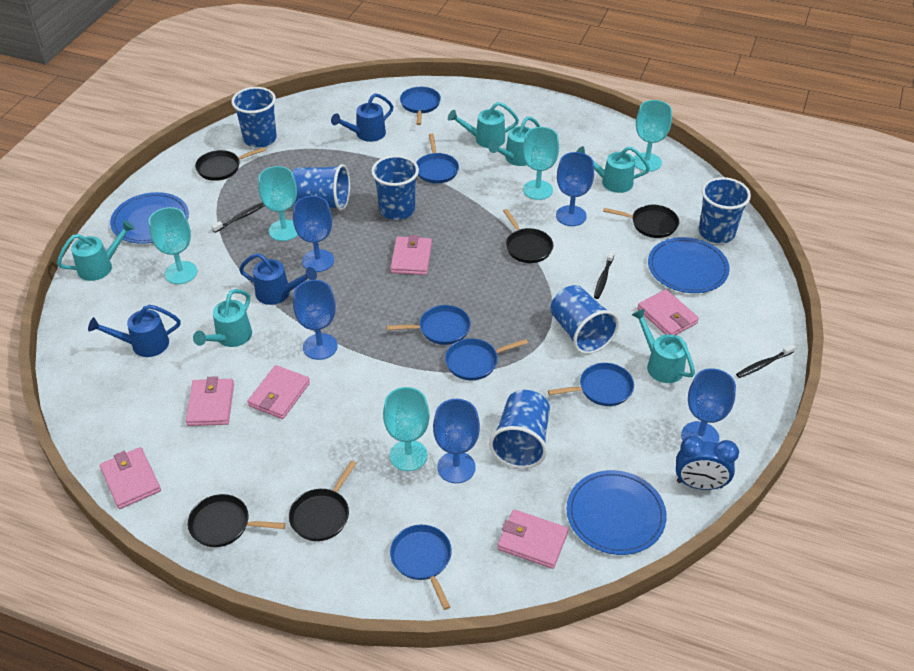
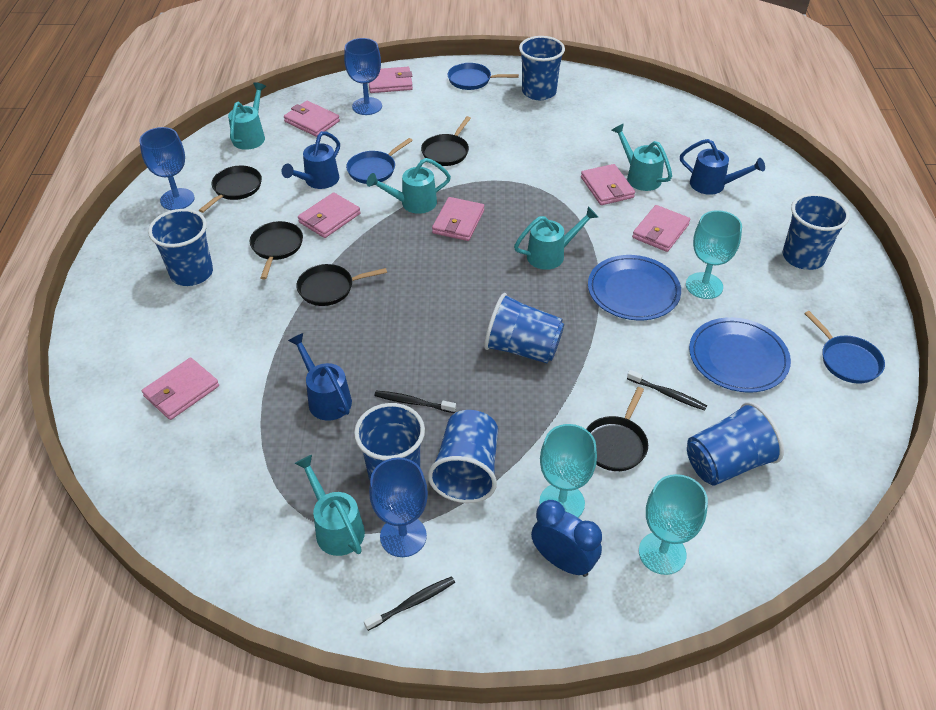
blue cup: [232,87,277,148] [292,164,350,211] [371,155,419,220] [489,390,550,468] [551,285,619,354] [699,177,751,243] = 6 -> [148,209,213,286] [354,403,425,480] [428,410,498,503] [484,293,564,363] [519,36,565,100] [687,402,784,486] [783,193,850,270] = 7
blue goblet: [293,196,334,272] [293,280,338,360] [433,399,480,483] [556,152,594,226] [681,368,736,444] = 5 -> [139,127,195,210] [344,38,382,115] [369,458,428,557] = 3
blue pan: [387,305,471,345] [390,525,452,610] [400,87,441,125] [416,134,459,183] [445,338,528,380] [548,363,634,406] = 6 -> [346,138,413,184] [448,63,519,90] [804,311,885,384] = 3
blue plate: [110,192,189,244] [567,470,667,555] [648,237,730,293] = 3 -> [588,255,681,320] [689,317,791,393] = 2
pink wallet: [100,447,161,509] [186,376,234,426] [248,365,310,419] [390,235,432,275] [497,509,568,569] [637,289,699,335] = 6 -> [142,358,219,420] [284,101,340,137] [298,192,360,238] [369,67,413,93] [432,197,484,241] [581,164,635,205] [632,205,690,252] = 7
turquoise goblet: [149,207,198,284] [258,166,298,241] [383,387,430,471] [523,127,559,200] [634,100,672,172] = 5 -> [539,424,597,517] [639,474,708,575] [686,210,742,299] = 3
turquoise watering can: [57,220,135,281] [193,289,252,347] [448,102,519,148] [488,116,540,166] [576,146,650,193] [632,309,695,383] = 6 -> [228,82,266,150] [294,455,365,556] [367,158,451,214] [514,206,598,270] [612,123,672,191] = 5

